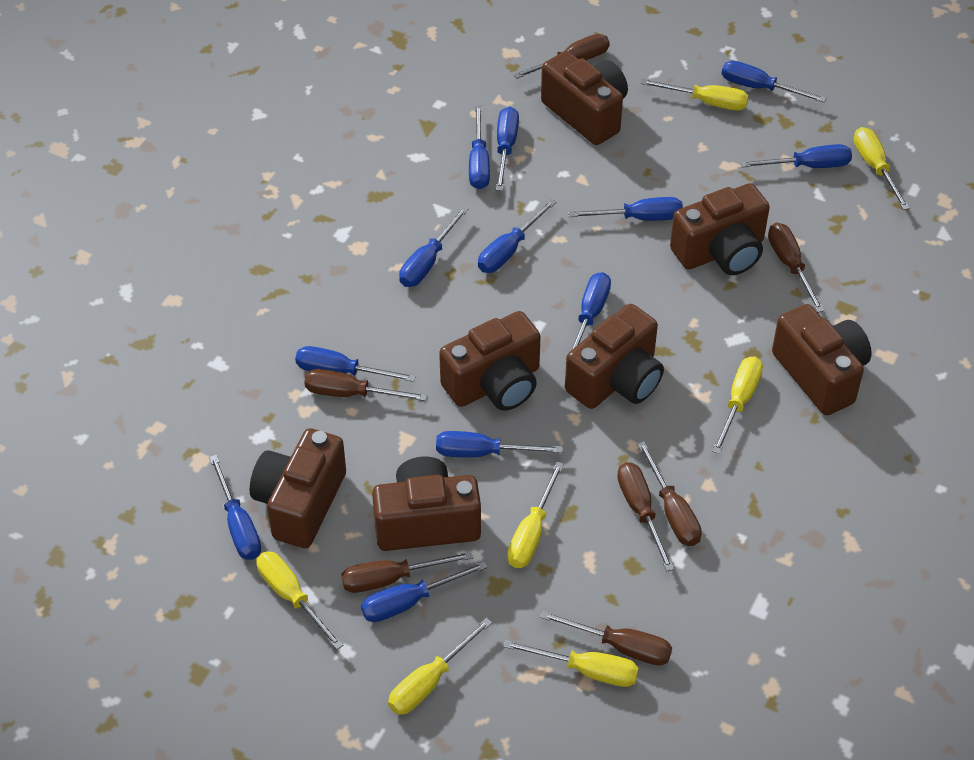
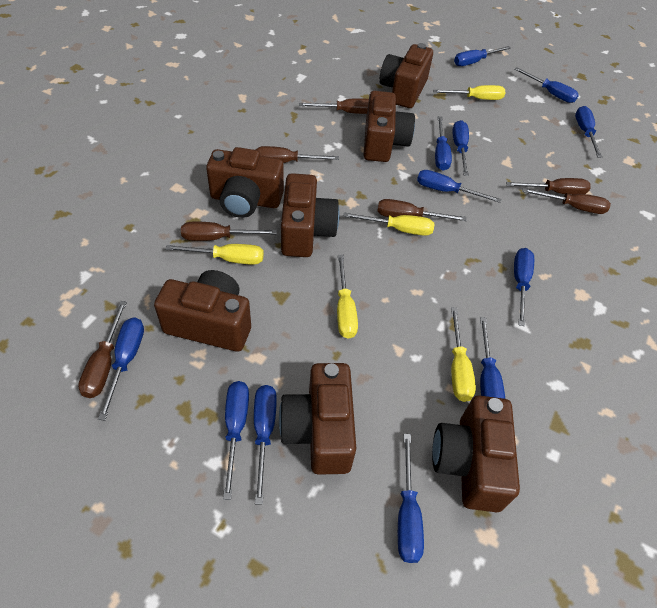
yellow screwdriver: [256,551,343,650] [388,618,492,715] [503,640,639,687] [507,462,564,568] [641,79,749,110] [712,357,763,454] [854,127,910,210] = 7 -> [165,244,264,265] [337,255,358,339] [343,213,434,236] [433,85,505,100] [451,307,476,402] = 5

